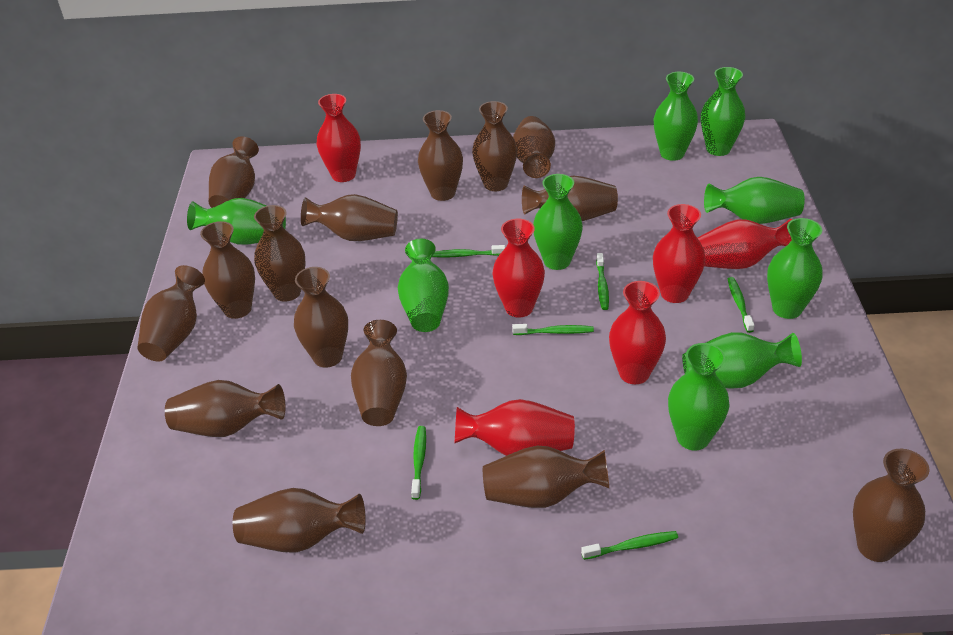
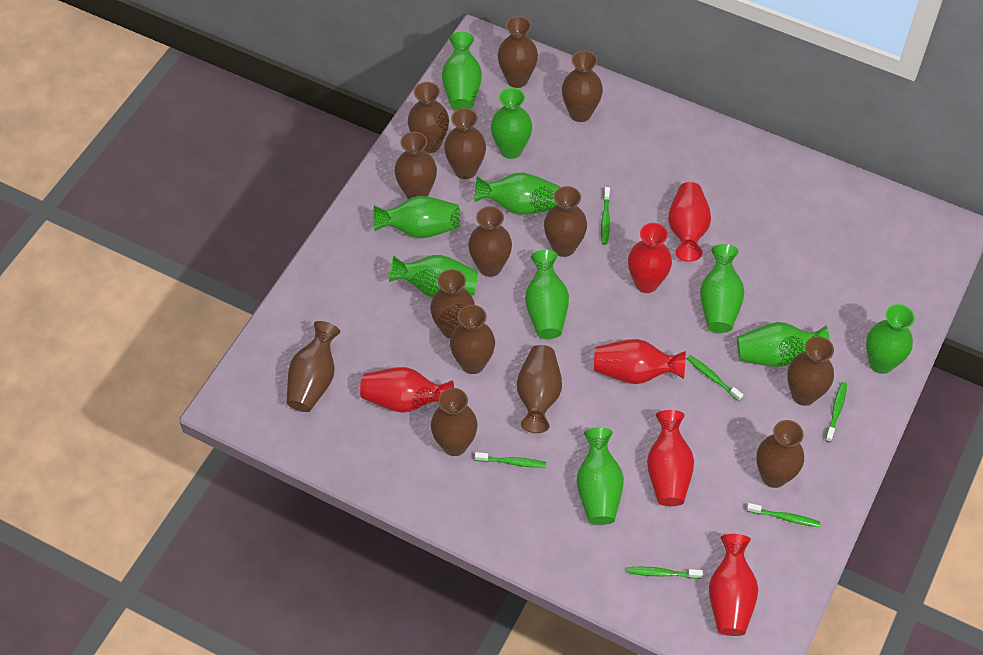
brown vase: [137,265,204,361] [165,380,285,437] [200,221,255,319] [209,136,259,208] [233,488,366,553] [254,205,306,302] [294,267,348,368] [301,194,398,241] [351,320,407,426] [418,110,463,201] [472,101,517,191] [483,445,609,508] [513,116,555,178] [522,176,618,221] [853,449,930,562] = 15 -> [287,321,340,412] [394,132,437,199] [408,82,449,153] [430,269,475,339] [431,388,478,456] [444,108,486,179] [450,305,495,374] [468,206,512,277] [498,16,538,88] [517,345,562,433] [544,186,587,257] [562,50,603,122] [756,420,804,488] [787,336,834,406] = 14
green vase: [187,198,286,244] [398,239,449,332] [533,174,583,270] [654,72,698,161] [668,343,730,450] [682,332,802,389] [701,67,745,156] [704,177,805,224] [767,218,823,319] = 9 -> [374,196,460,239] [389,255,478,298] [442,32,482,110] [474,172,560,215] [491,87,532,159] [525,250,569,339] [576,428,624,525] [700,244,745,333] [737,322,830,367] [866,304,915,374] = 10

